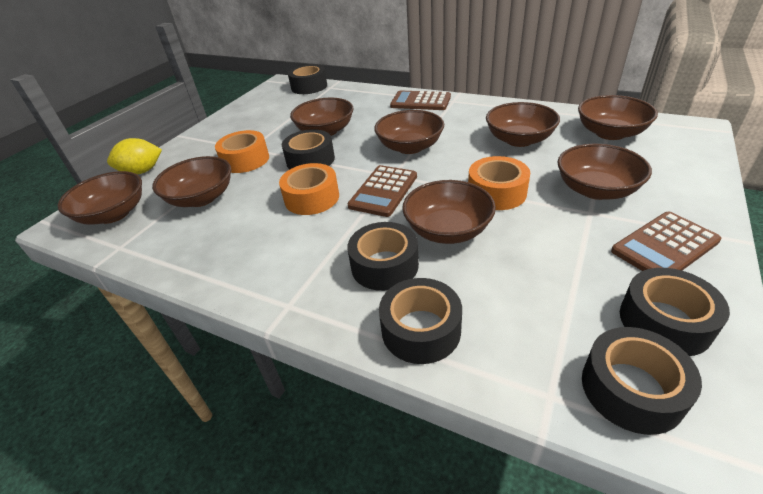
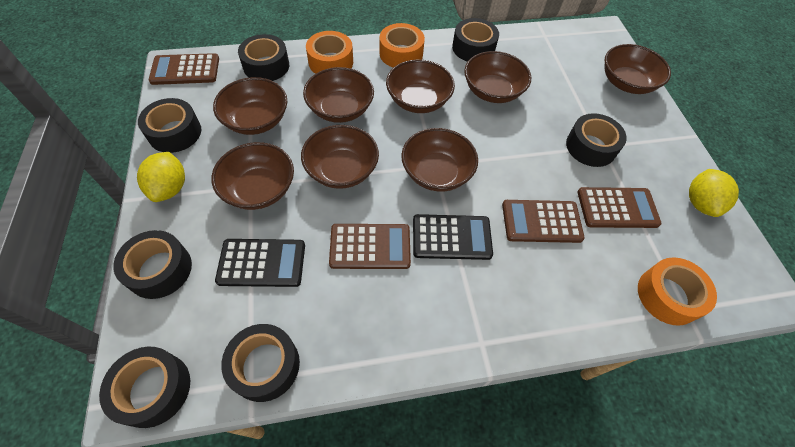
black calculator: none = 0 -> [215,239,305,287] [413,214,493,260] = 2
black tape: [282,129,335,169] [288,64,327,94] [347,222,419,291] [379,278,462,364] [582,327,702,435] [620,268,730,356] = 6 -> [99,347,190,428] [113,230,192,299] [138,98,201,153] [221,324,300,402] [238,34,289,81] [452,18,499,62] [566,113,627,167] = 7
brown calculator: [347,165,417,217] [390,91,451,110] [611,211,721,271] = 3 -> [148,53,219,85] [329,224,411,269] [502,200,585,243] [577,187,662,228] = 4
yellow lemon: [107,138,162,175] = 1 -> [137,152,185,202] [689,169,739,217] = 2

